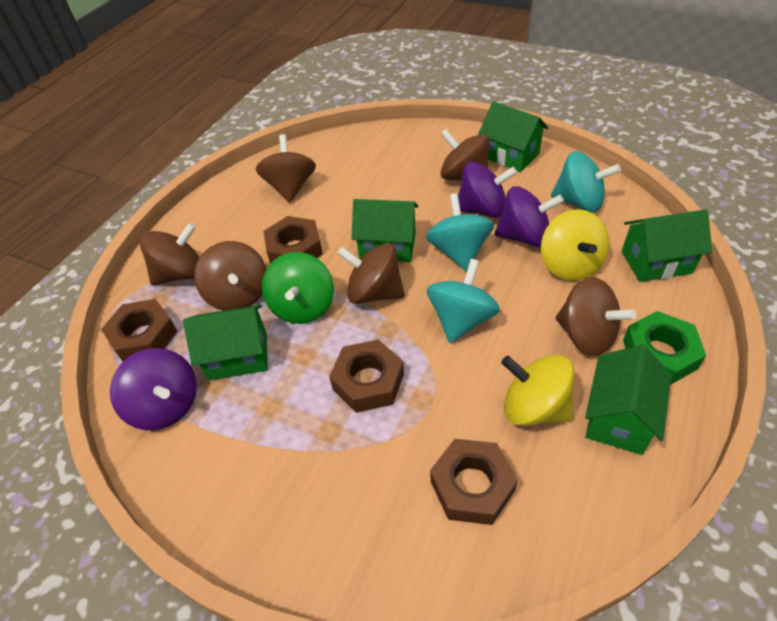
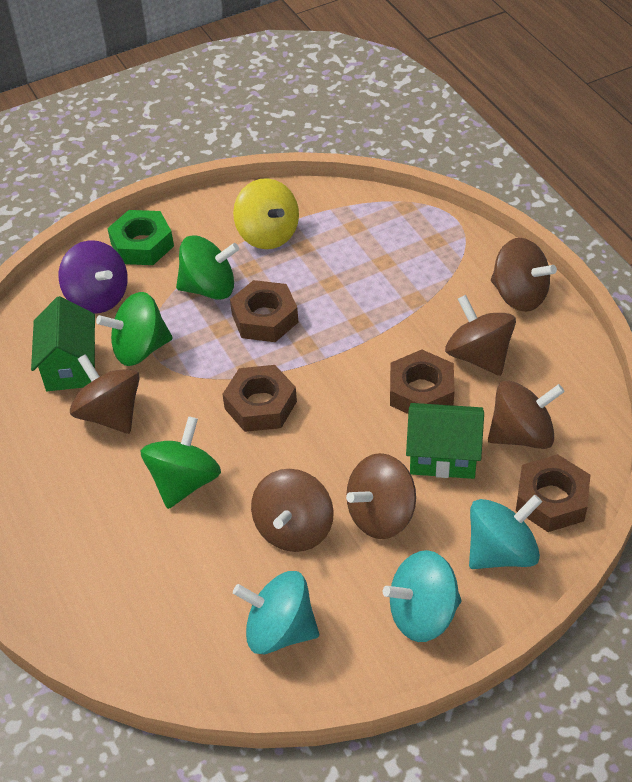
green house: [183,305,268,381] [351,199,418,262] [478,101,548,172] [585,345,671,455] [622,209,712,282] = 5 -> [31,296,95,391] [406,403,484,479] = 2
green spinning top: [262,252,334,324] = 1 -> [96,292,173,366] [141,416,221,509] [176,235,239,300] = 3
purple spinning top: [110,348,197,430] [458,162,517,218] [495,186,564,247] = 3 -> [59,240,128,313] = 1
yellow spinning top: [501,354,575,426] [541,209,609,281] = 2 -> [233,178,299,249] = 1

